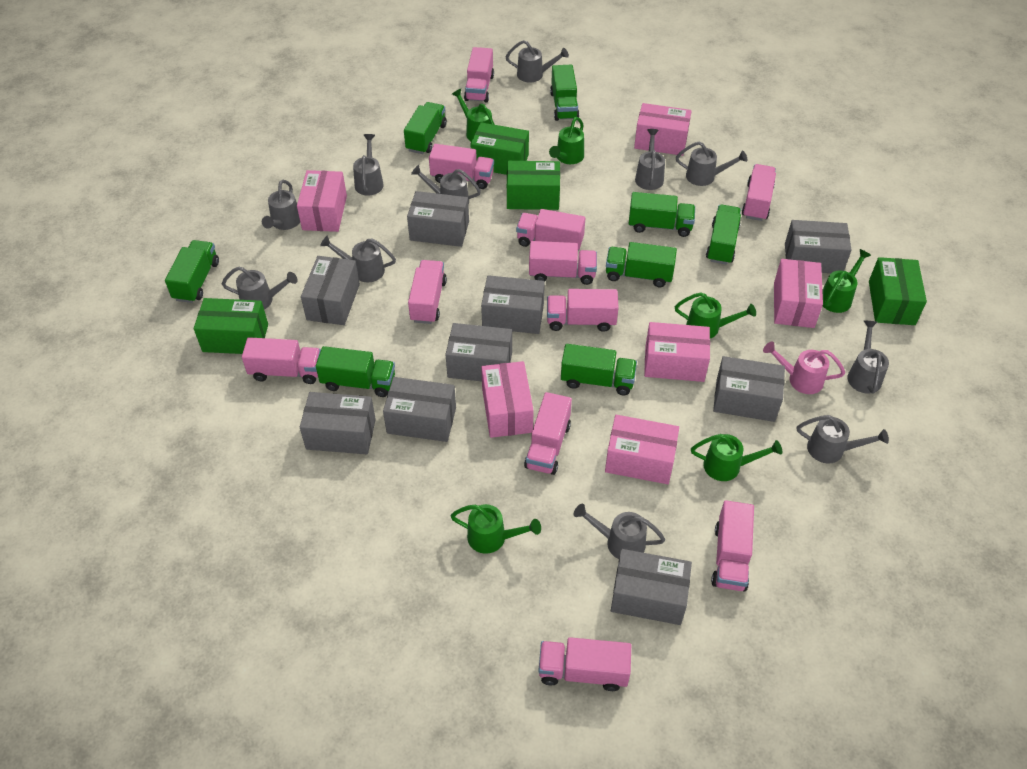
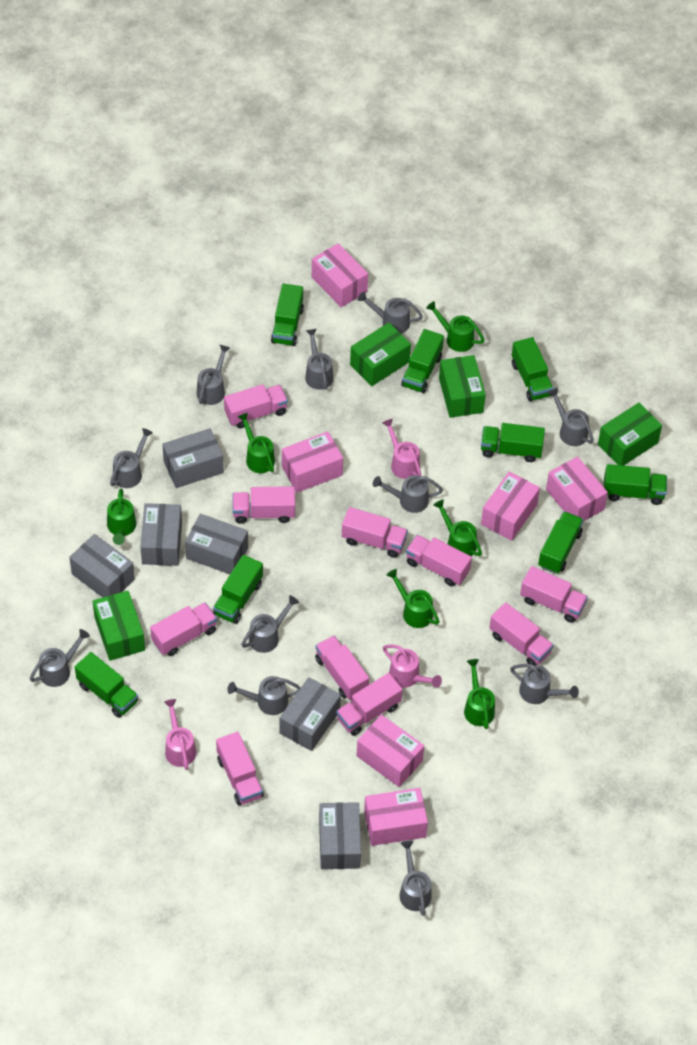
grey box: [300,392,376,454] [301,256,360,325] [383,377,456,442] [407,191,469,247] [445,323,512,381] [481,275,545,334] [611,549,692,625] [713,356,785,422] [785,220,852,273] = 9 -> [69,534,135,598] [140,503,182,566] [162,428,224,488] [185,514,248,574] [280,677,341,751] [319,802,361,869] = 6
pink truck: [242,337,321,384] [408,260,447,324] [429,144,494,189] [464,47,494,103] [516,209,585,250] [524,392,572,475] [529,241,597,285] [538,637,631,691] [547,289,619,332] [711,500,754,592] [741,164,776,221] = 11 -> [150,602,217,656] [216,732,264,805] [224,384,288,428] [232,486,295,524] [315,635,369,700] [336,673,403,736] [342,507,408,558] [406,535,472,586] [489,602,554,665] [520,566,588,623] = 10
pink watering can: [763,342,845,394] = 1 -> [164,699,196,770] [382,419,421,479] [383,645,442,688] = 3

